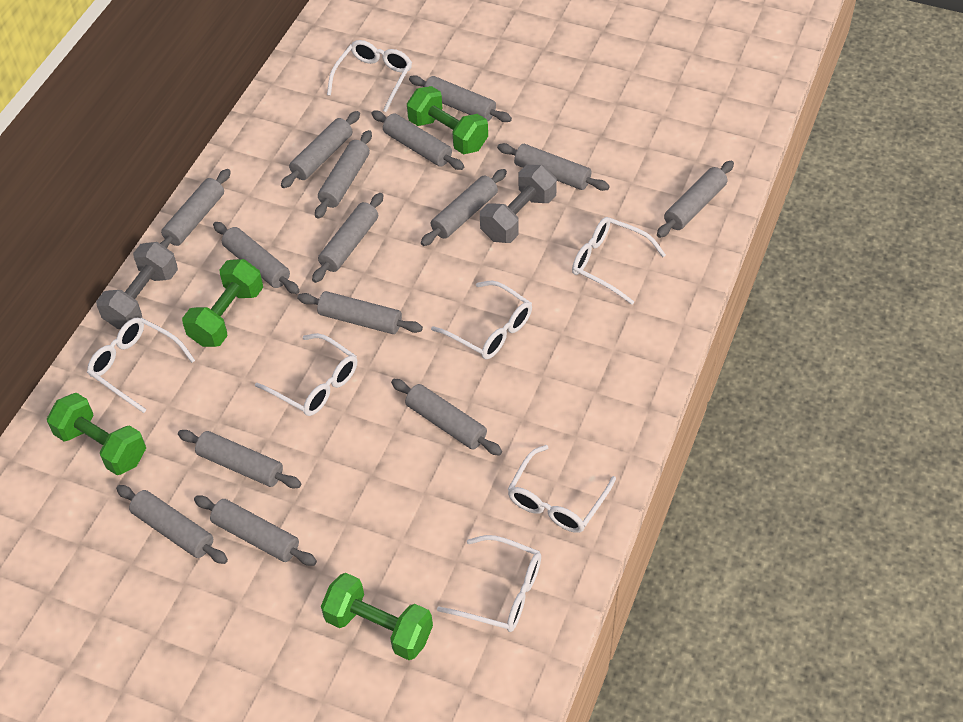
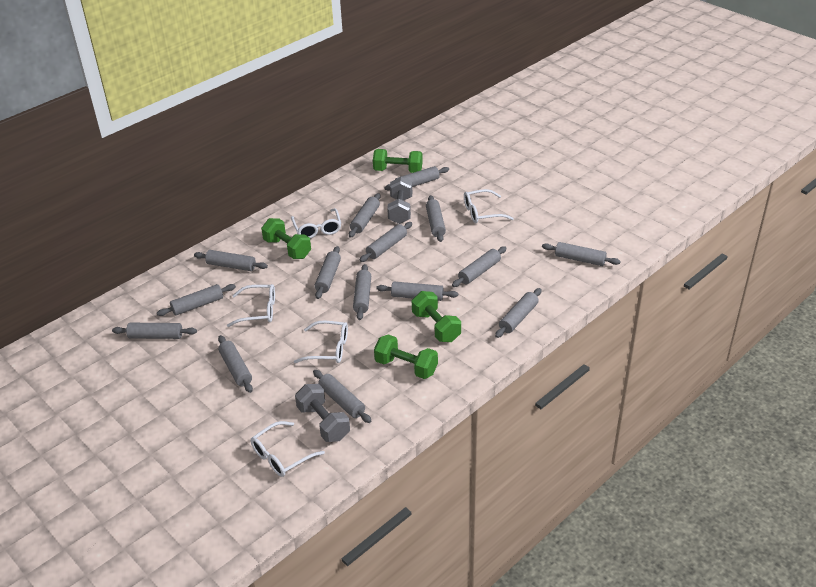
white glasses: [87,318,195,413] [255,333,357,416] [327,40,412,112] [431,281,532,359] [437,535,541,632] [507,445,616,533] [572,217,666,305] = 7 -> [227,284,275,327] [251,421,325,477] [291,208,341,238] [294,321,348,363] [464,189,514,223] = 5

